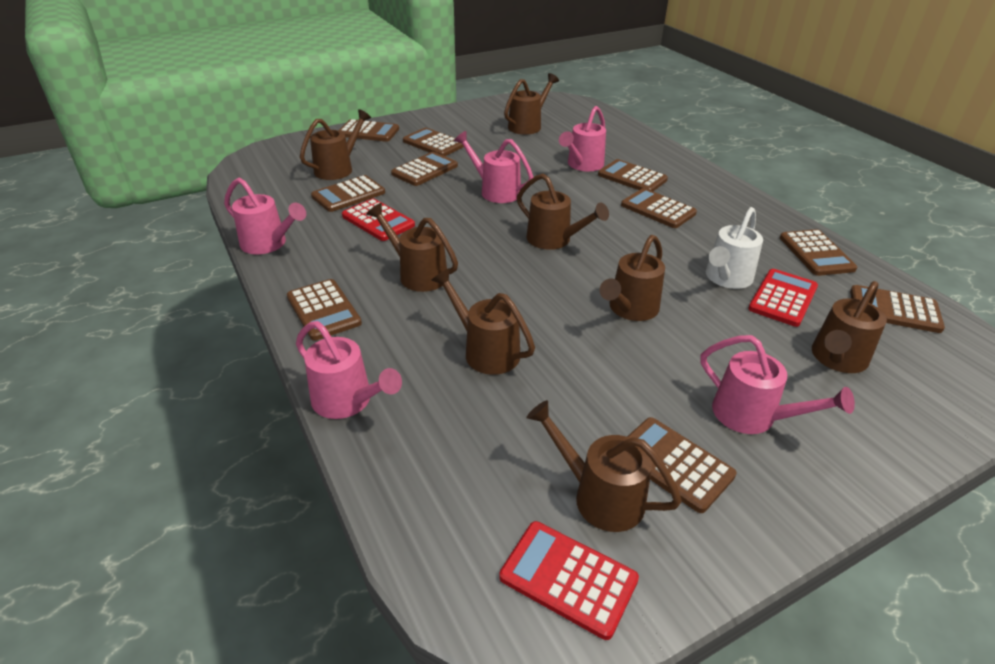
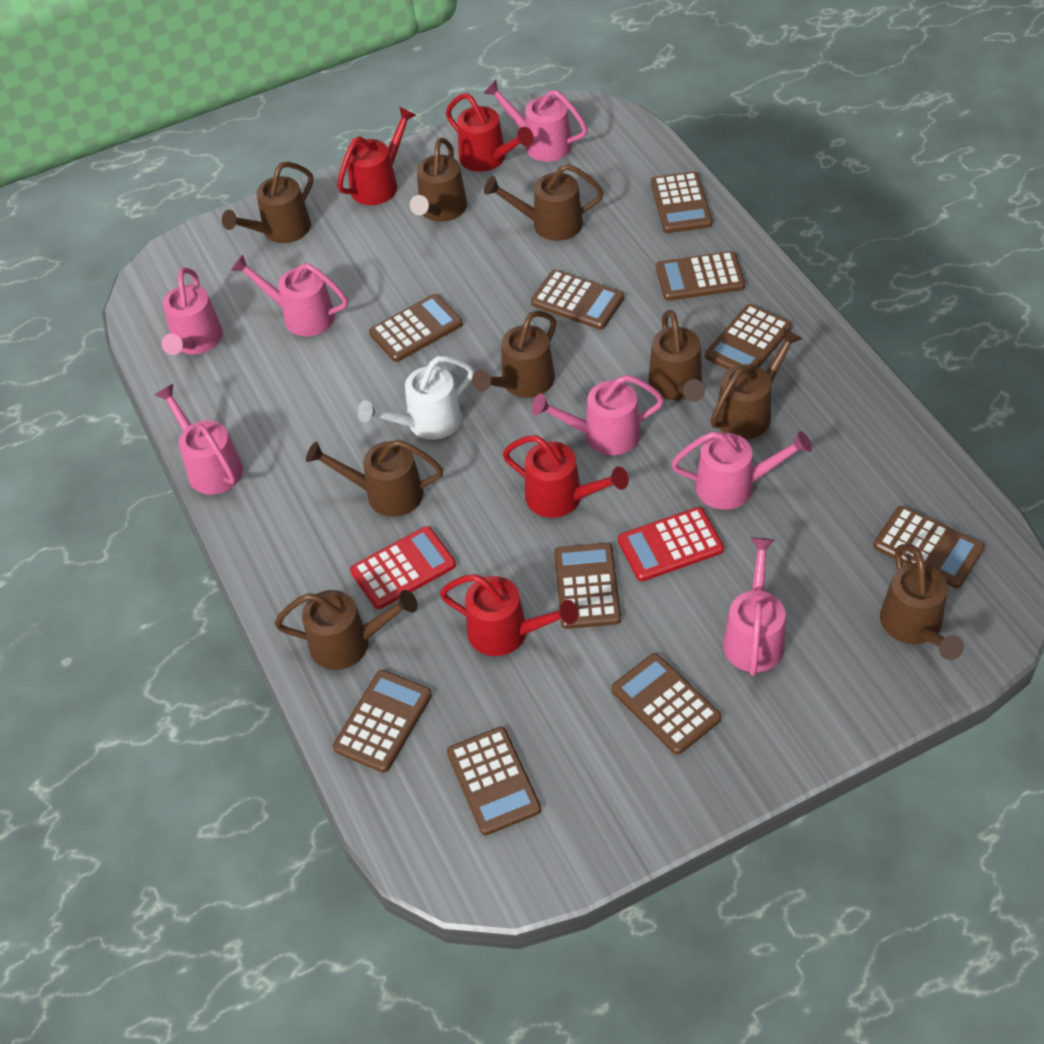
brown watering can: [300,109,371,180] [366,203,458,292] [432,268,535,375] [504,73,559,135] [517,174,609,250] [527,400,682,532] [600,235,665,321] [812,281,887,373] = 8 -> [222,162,313,243] [274,590,418,670] [306,440,443,517] [410,138,467,222] [472,310,556,398] [484,164,604,241] [648,310,705,402] [711,328,802,439] [880,544,964,660] = 9
pink watering can: [224,178,306,254] [296,321,402,419] [454,131,533,203] [559,106,606,171] [700,335,855,434] = 5 -> [155,384,243,495] [162,268,223,355] [231,254,348,336] [483,80,588,162] [531,375,664,455] [671,431,812,510] [723,538,786,676] = 7
red calculator: [342,199,415,241] [499,521,639,640] [748,269,818,327] = 3 -> [350,526,456,609] [618,507,724,581] = 2
red watering can: none = 0 -> [337,107,416,205] [440,574,578,656] [446,93,534,172] [503,435,629,518] = 4

